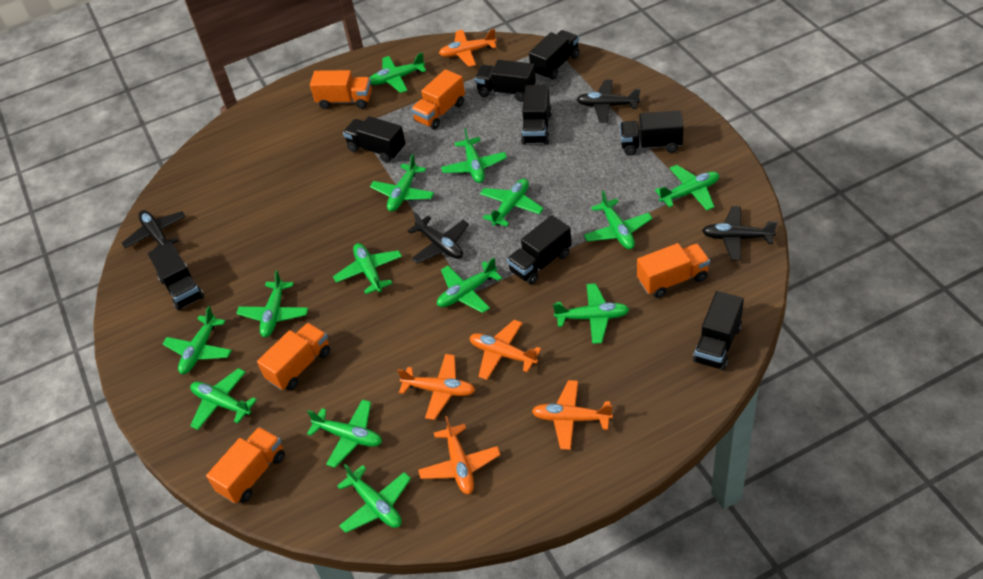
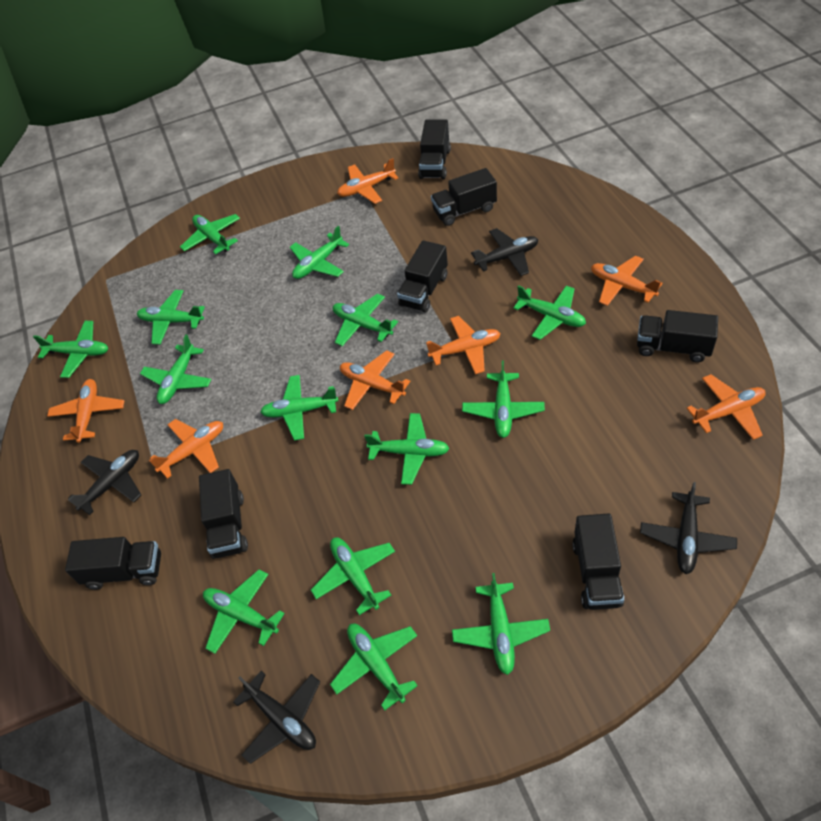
black truck: [148,242,204,311] [343,116,405,163] [475,60,536,102] [507,215,572,285] [521,85,552,145] [529,30,580,80] [620,110,684,156] [693,291,744,370] = 8 -> [65,537,161,590] [199,469,248,559] [397,240,448,313] [418,120,451,179] [431,168,497,226] [572,513,624,610] [637,310,718,363] = 7
orange plane: [397,354,475,420] [418,416,501,494] [439,29,497,67] [470,320,541,380] [532,380,613,450] = 5 -> [47,379,124,443] [149,419,223,479] [337,158,398,204] [340,350,411,410] [426,316,501,374] [591,255,663,306] [686,374,766,440] = 7
orange truck: [206,427,285,504] [257,323,330,390] [310,70,372,109] [411,69,465,129] [637,243,710,298] = 5 -> none = 0

